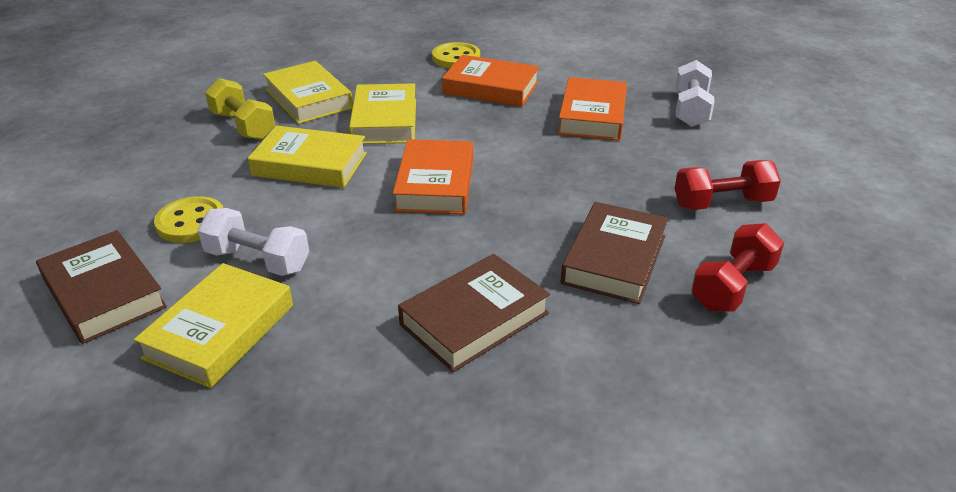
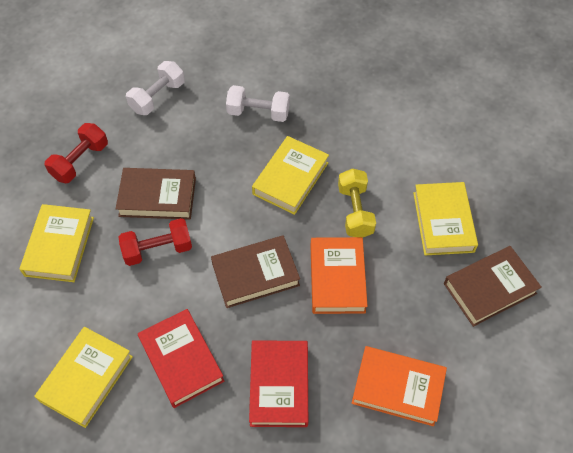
orange book: [393,139,473,214] [442,55,539,107] [558,77,627,140] = 3 -> [311,237,368,314] [352,346,447,426] = 2
red book: none = 0 -> [138,309,224,408] [249,340,308,427] = 2
yellow button: [154,196,223,243] [432,42,480,68] = 2 -> none = 0

